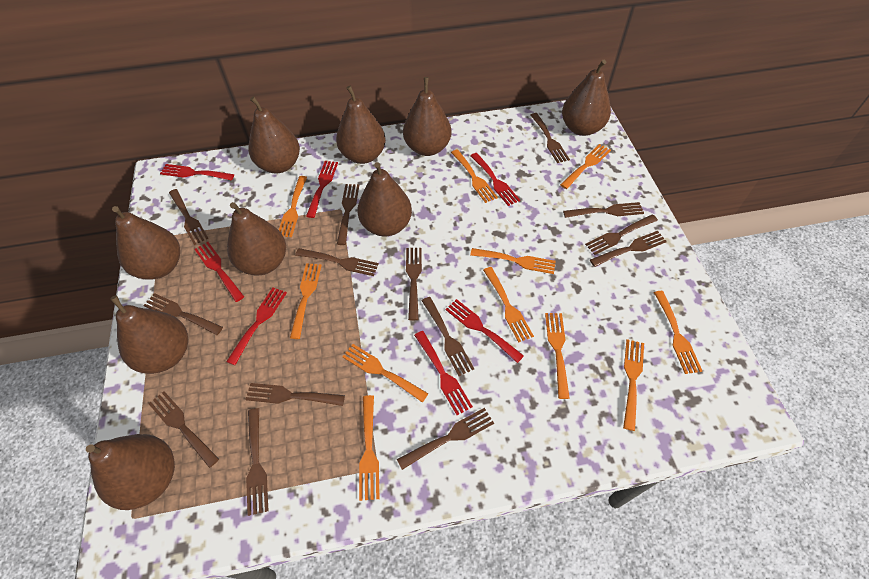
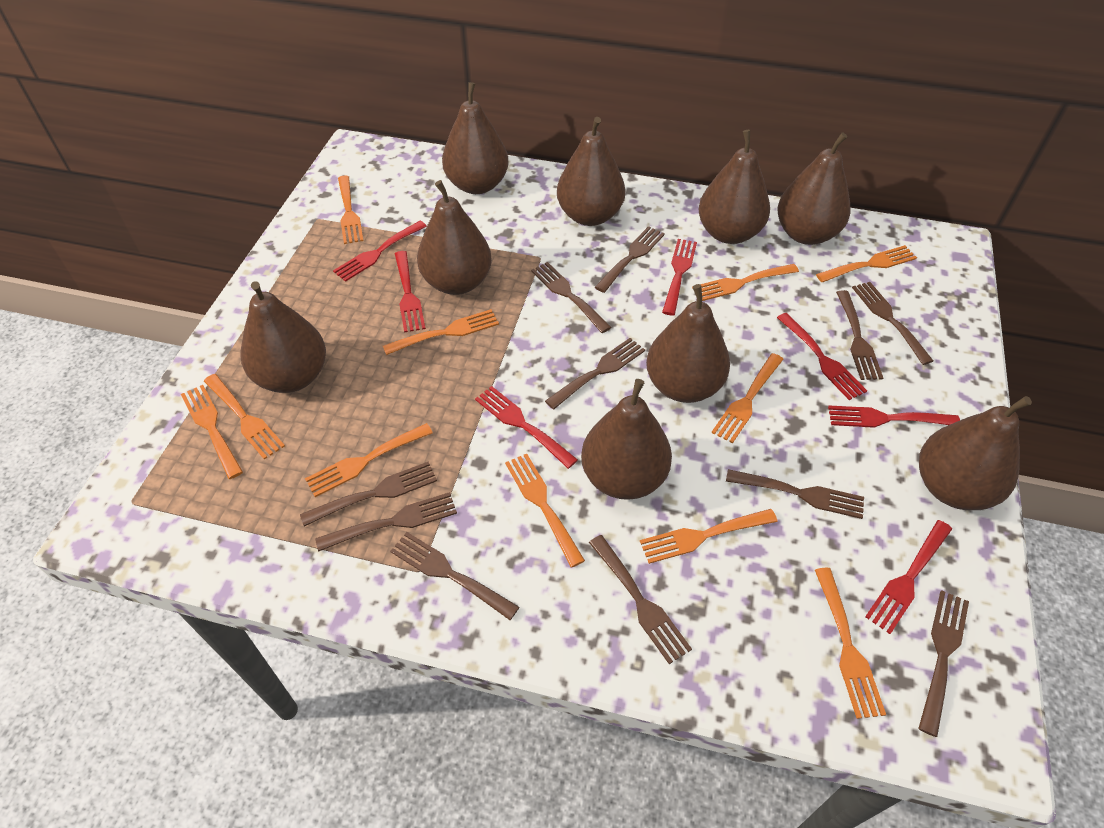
brown fork: [143,293,223,335] [149,391,219,468] [169,189,209,245] [245,383,345,406] [246,408,269,516] [295,248,379,276] [337,184,359,245] [397,408,494,470] [406,248,422,320] [422,297,474,376] [531,113,570,163] [563,202,644,218] [585,214,658,255] [590,231,667,267] = 14 -> [300,462,437,526] [315,492,457,552] [390,532,519,620] [531,262,612,333] [545,338,645,409] [589,535,692,664] [595,226,665,293] [726,469,864,519] [836,290,883,380] [852,282,933,365] [918,590,969,737] = 11

